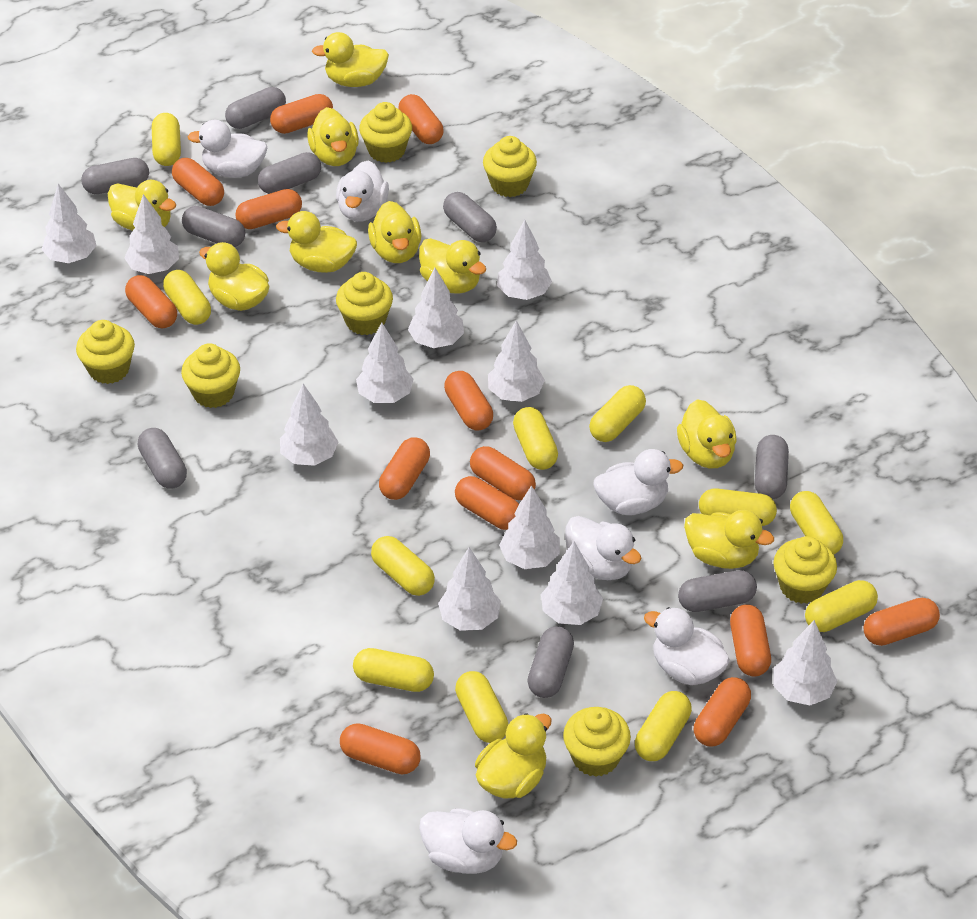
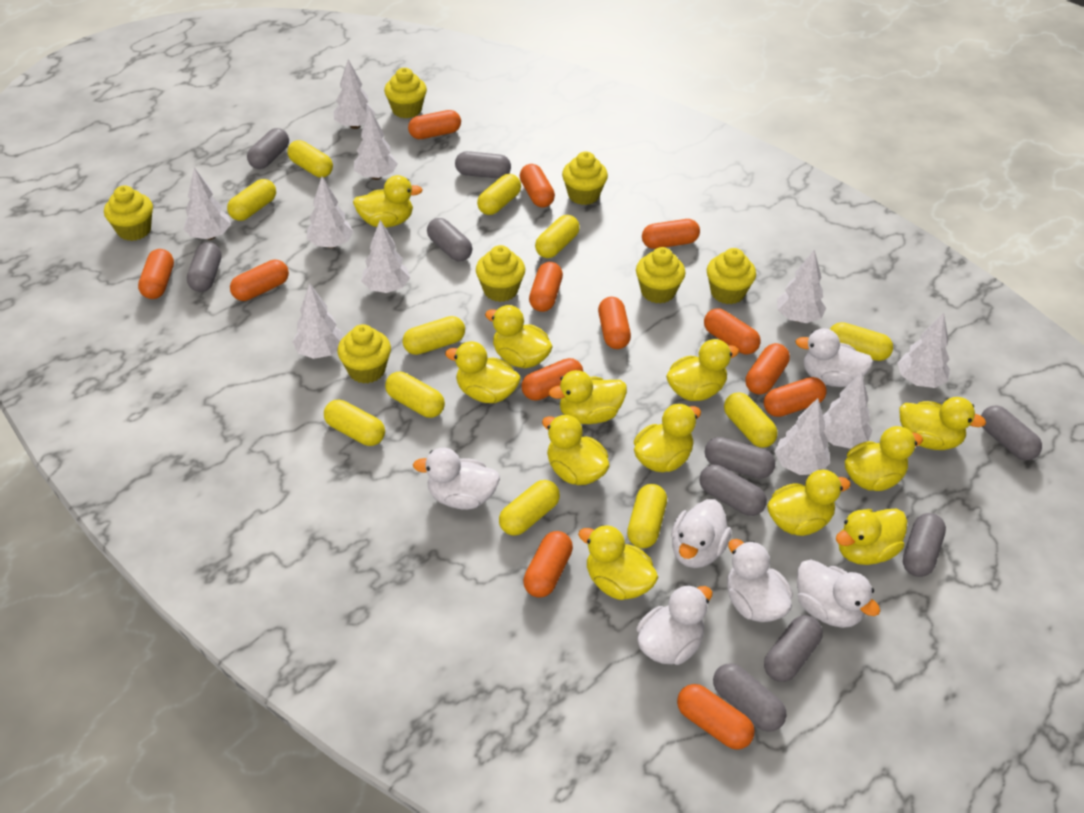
grey capsule: [81,158,149,194] [138,428,187,489] [182,206,245,247] [225,87,286,129] [258,152,321,194] [443,192,497,242] [528,626,574,698] [678,570,757,612] [755,435,789,499] = 9 -> [187,242,222,292] [247,128,289,169] [427,218,472,261] [455,151,511,179] [699,465,767,516] [705,437,775,479] [713,663,787,732] [764,615,823,682] [903,513,946,577] [981,406,1042,461] = 10
white tree: [42,184,97,263] [124,194,179,274] [280,384,338,466] [356,322,414,403] [408,268,464,348] [438,547,501,631] [488,320,545,402] [497,220,552,300] [499,485,560,569] [541,541,603,625] [773,620,837,705] = 11 -> [183,167,231,240] [292,283,344,359] [306,177,354,248] [334,59,375,129] [354,110,398,180] [361,220,410,293] [775,398,830,475] [777,250,826,323] [823,372,873,449] [897,313,950,388] = 10
yellow duck: [108,180,176,231] [199,242,269,311] [276,211,357,273] [307,107,359,166] [312,32,389,87] [368,201,421,263] [419,238,486,294] [475,713,552,799] [677,399,737,468] [684,510,774,569] = 10 -> [353,175,423,227] [445,341,521,403] [485,305,553,368] [542,414,609,485] [549,370,627,424] [578,525,658,600] [634,403,701,472] [666,339,739,401] [767,469,851,536] [836,509,908,565] [845,426,923,491] [899,397,986,450] = 12

